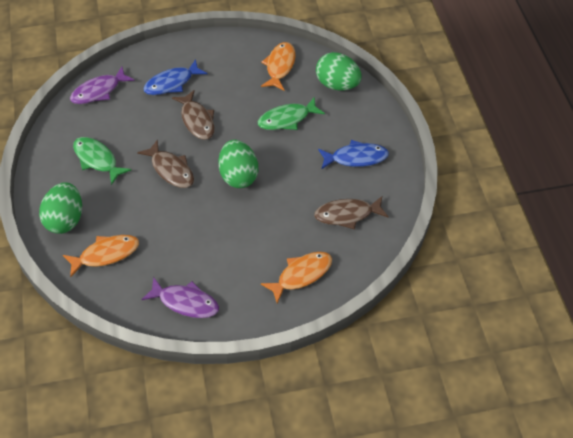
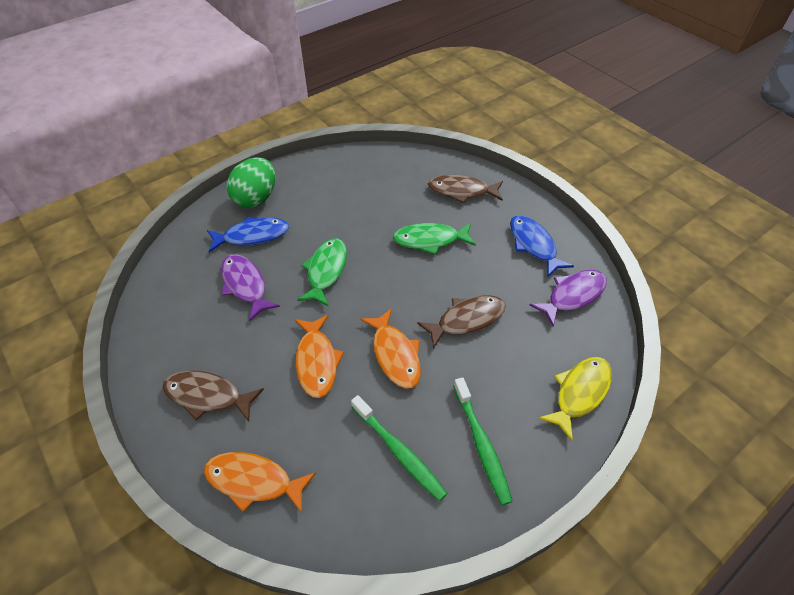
green egg: [39,183,82,234] [218,140,258,188] [316,52,361,90] = 3 -> [227,157,275,208] = 1
green toothbrush: none = 0 -> [351,395,448,501] [453,377,513,505] = 2
yellow fish: none = 0 -> [538,357,612,441] = 1

